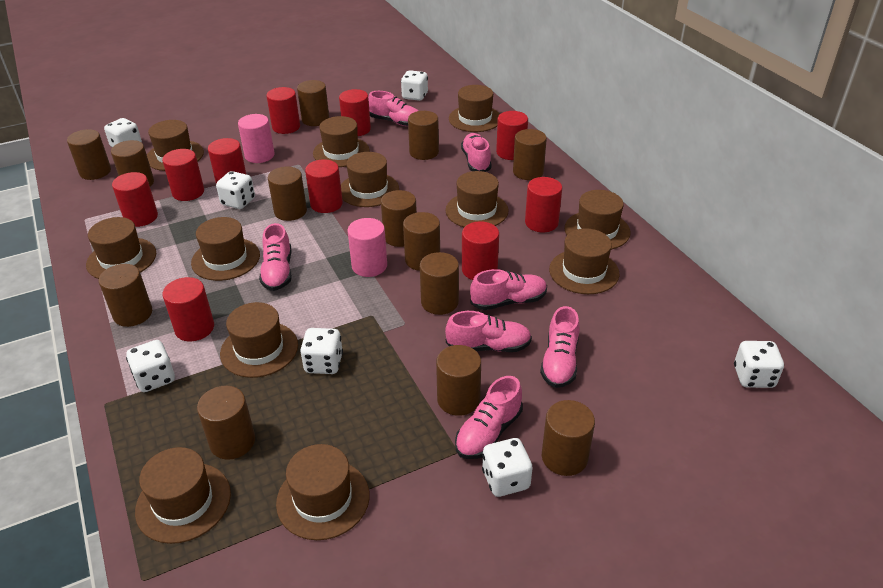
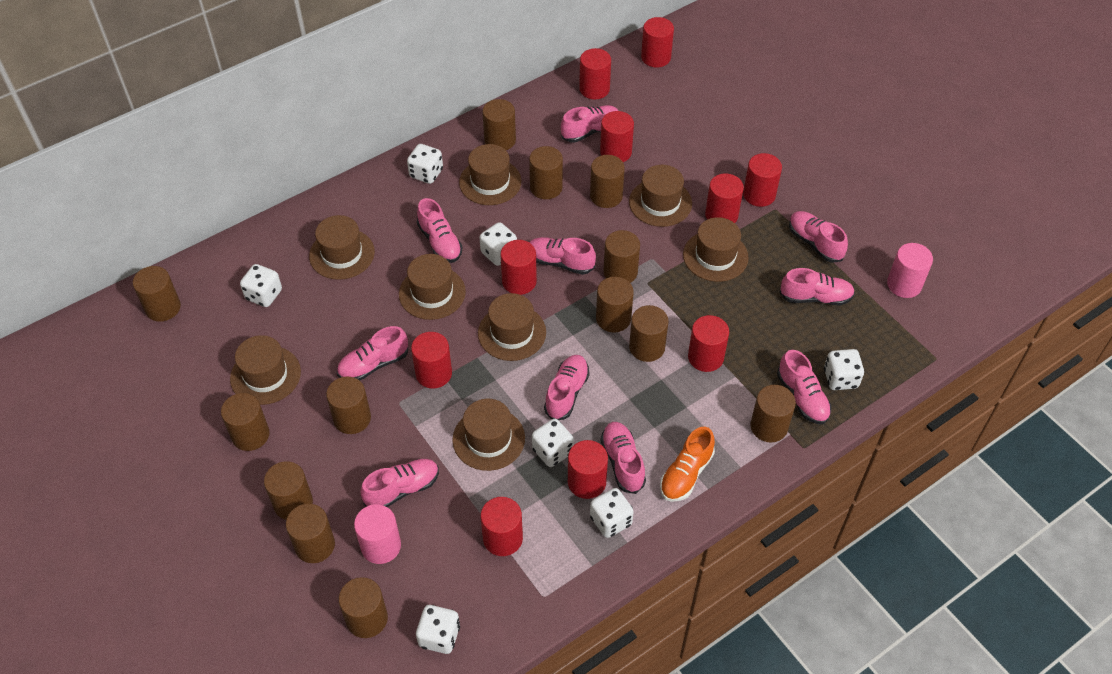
brown hat: [86,217,156,279] [135,447,231,544] [147,120,204,171] [191,217,260,281] [220,302,298,378] [276,444,370,540] [313,116,370,167] [341,152,399,207] [446,171,508,227] [449,85,500,132] [549,228,620,294] [564,190,630,250] = 12 -> [230,335,301,405] [309,215,375,280] [399,254,466,320] [452,399,525,471] [459,144,521,205] [478,293,546,361] [629,165,692,227] [683,217,749,282] = 8
orange shoe: none = 0 -> [660,427,715,502] = 1
pink shoe: [259,223,292,291] [368,91,418,126] [445,311,532,352] [455,376,523,459] [461,133,492,172] [470,269,547,310] [540,306,580,388] = 7 -> [337,326,408,381] [360,459,439,507] [417,198,462,263] [529,237,596,275] [544,355,590,420] [561,105,618,143] [600,422,646,494] [777,350,831,424] [779,268,855,305] [789,211,848,263] = 10

